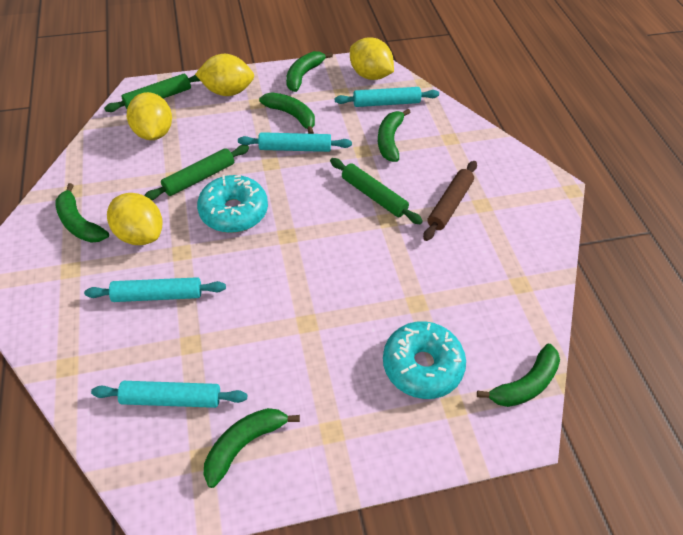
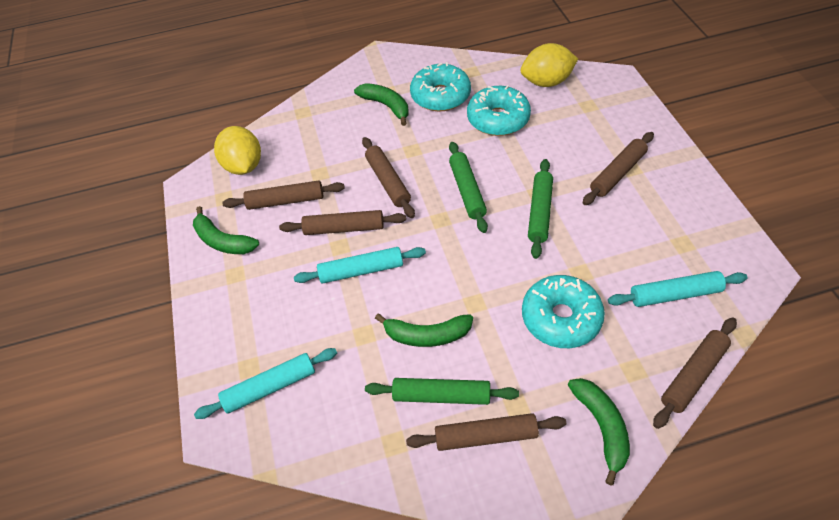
brown rolling pin: [423,161,477,241] = 1 -> [222,181,345,210] [279,210,406,235] [362,137,415,218] [406,413,566,451] [583,132,654,205] [653,317,737,429] = 6
green banana: [55,183,109,243] [204,408,300,488] [259,92,315,134] [286,51,333,92] [378,109,411,162] [477,344,560,407] = 6 -> [193,206,259,254] [354,83,409,126] [375,314,473,347] [568,378,630,485] = 4
turquoise donut: [197,175,268,233] [383,321,466,399] = 2 -> [410,62,471,111] [467,85,531,136] [522,275,605,348] = 3
turquoise rolling pin: [84,277,226,302] [91,381,247,408] [238,132,352,152] [335,87,439,107] = 4 -> [194,348,337,419] [294,247,426,284] [608,271,748,307] = 3
yellow lemon: [107,193,162,245] [127,92,172,140] [195,54,254,96] [350,38,394,80] = 4 -> [214,126,261,175] [521,43,578,87] = 2

